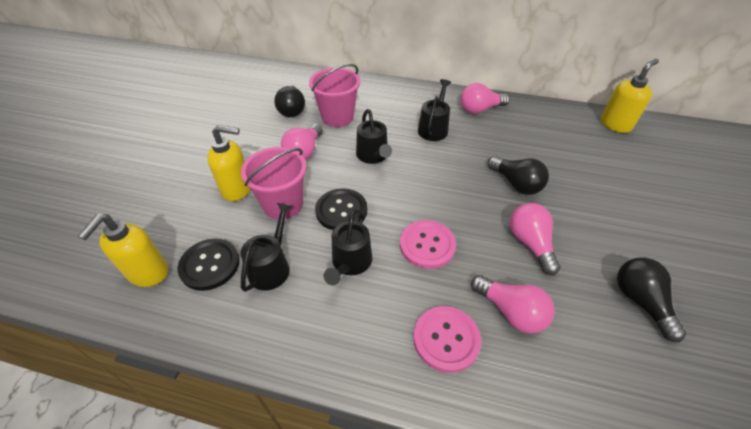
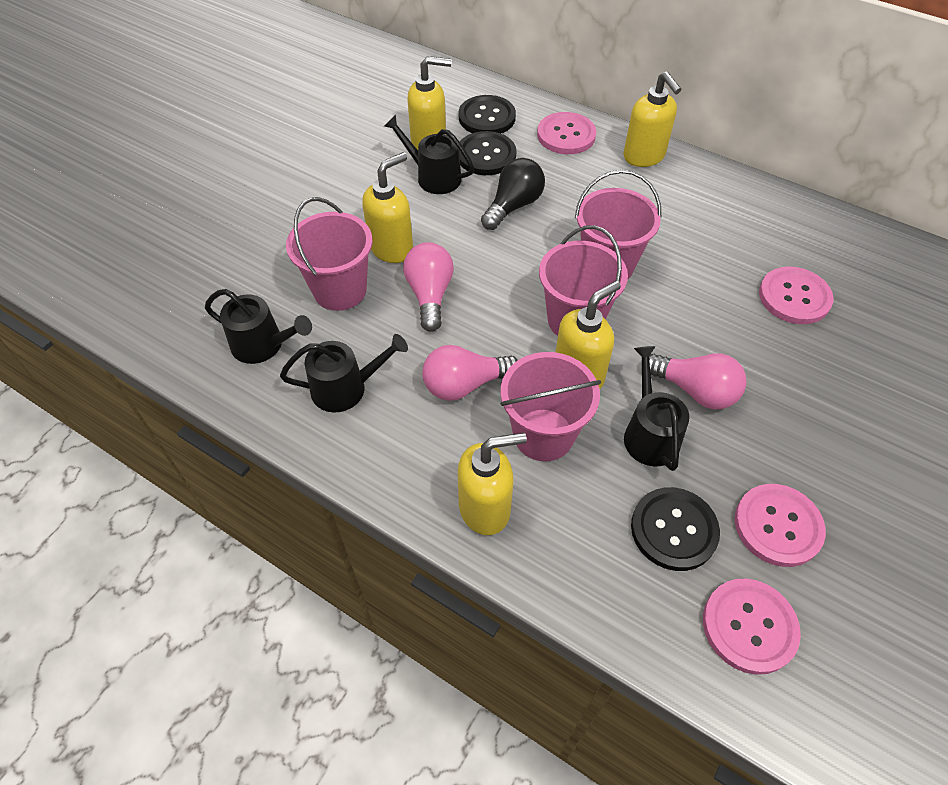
black button: [178,239,240,291] [315,188,367,230] = 2 -> [459,95,516,133] [459,131,516,175] [631,487,720,571] = 3
black light bulb: [274,85,305,117] [488,156,549,195] [617,258,686,343] = 3 -> [481,158,545,230] = 1
pink bucket: [241,147,307,220] [309,64,360,127] = 2 -> [286,197,372,311] [500,352,601,461] [539,225,628,336] [575,170,661,279] = 4
pink button: [400,220,456,269] [413,306,481,373] = 2 -> [537,112,596,154] [703,579,801,675] [735,484,826,567] [759,266,834,324] = 4
pink light bulb: [281,124,323,160] [461,83,510,114] [471,275,555,334] [510,203,560,275] = 4 -> [403,242,454,332] [422,345,518,401] [649,353,747,409] = 3
yellow soap dispenser: [78,214,168,287] [207,125,251,201] [601,59,659,133] = 3 -> [362,152,413,263] [407,56,451,150] [458,432,527,535] [556,281,621,389] [623,72,682,167] = 5

